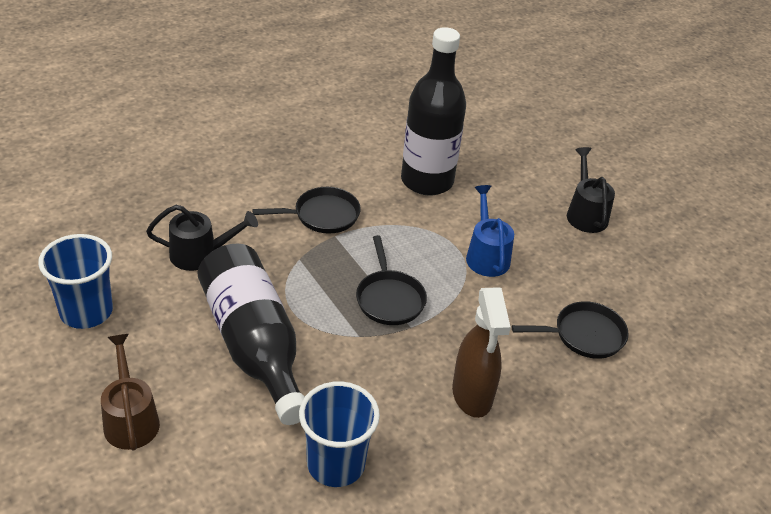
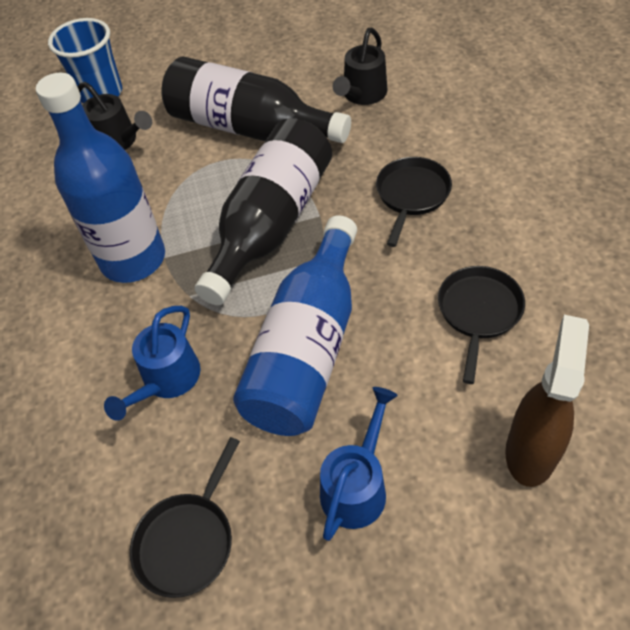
blue bottle: none = 0 -> [36,73,165,283] [233,215,357,436] = 2
blue cup: [38,234,113,329] [299,381,380,487] = 2 -> [48,18,122,103] = 1
blue watering can: [466,185,514,277] = 1 -> [104,306,201,421] [320,387,398,541] = 2
brown watering can: [101,334,160,451] = 1 -> none = 0

